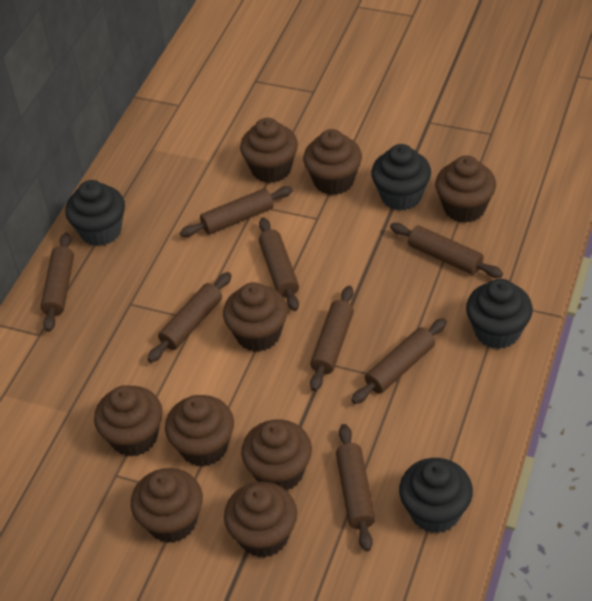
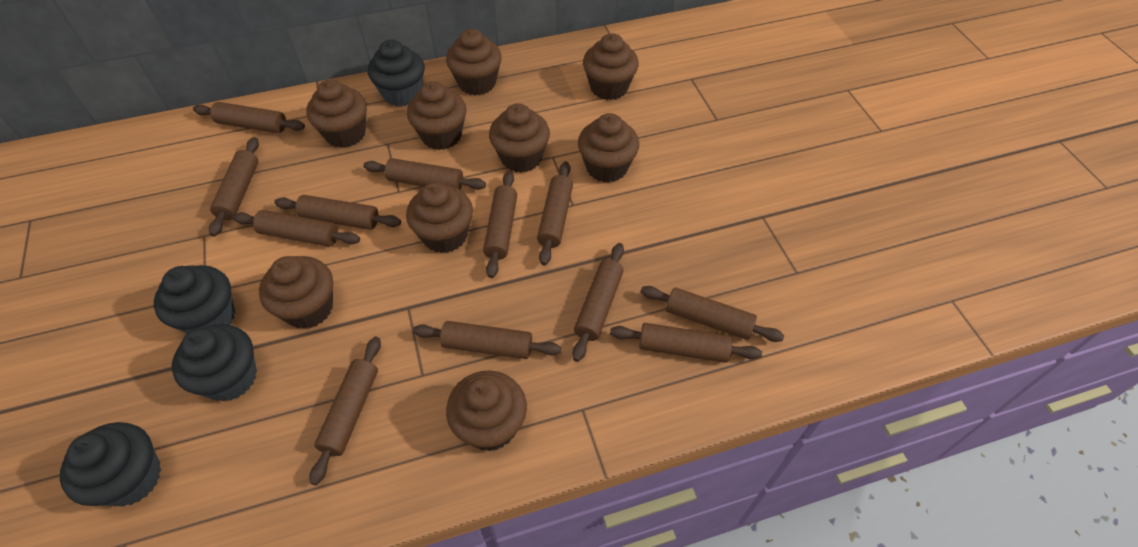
brown rolling pin: [41,233,74,332] [148,272,232,363] [180,186,293,237] [259,217,299,311] [310,286,354,391] [336,424,375,551] [352,318,447,404] [390,223,503,278] = 8 -> [193,102,305,133] [209,137,259,237] [233,210,360,247] [274,195,401,230] [310,337,381,485] [363,158,486,190] [413,321,561,359] [483,171,517,278] [537,161,573,265] [572,243,624,362] [610,323,762,363] [641,286,784,342] = 12

